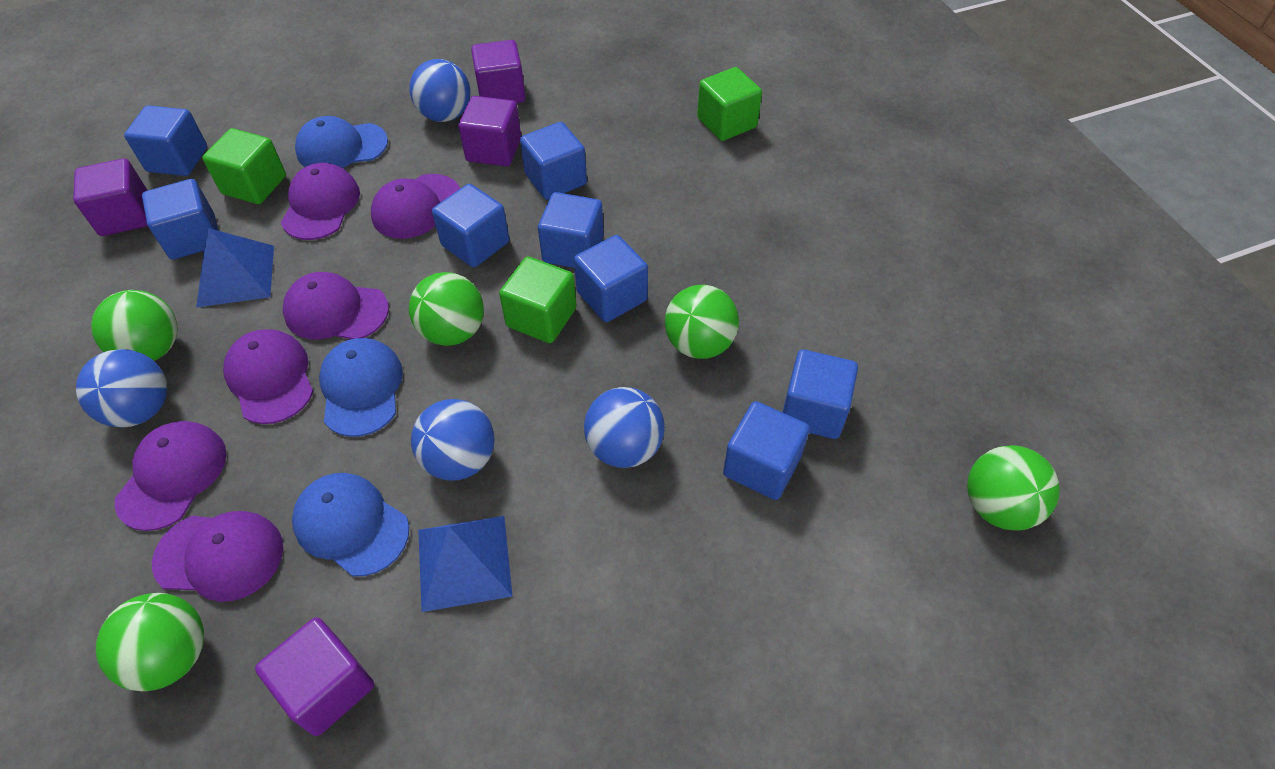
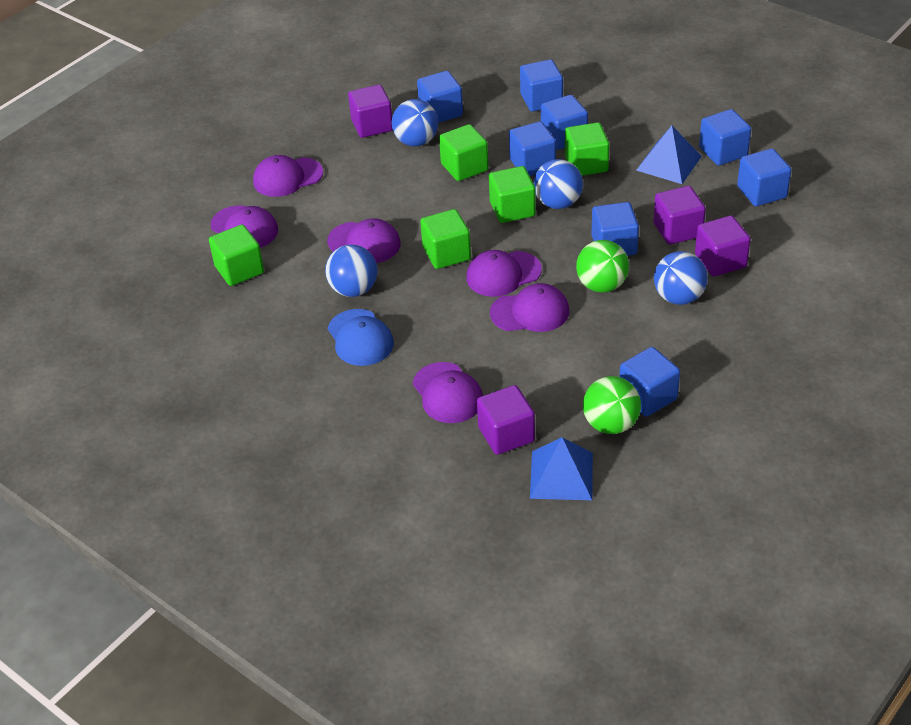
blue cap: [292,473,409,576] [295,116,388,168] [319,338,403,437] = 3 -> [328,309,394,366] = 1
green ball: [91,290,178,361] [96,593,204,691] [409,272,484,346] [665,285,739,359] [967,445,1060,531] = 5 -> [576,240,629,293] [583,376,641,434] = 2
green cube: [202,128,286,204] [499,256,577,343] [697,67,762,141] = 3 -> [209,224,264,286] [420,209,471,269] [439,124,489,181] [489,166,536,223] [565,122,609,176] = 5

